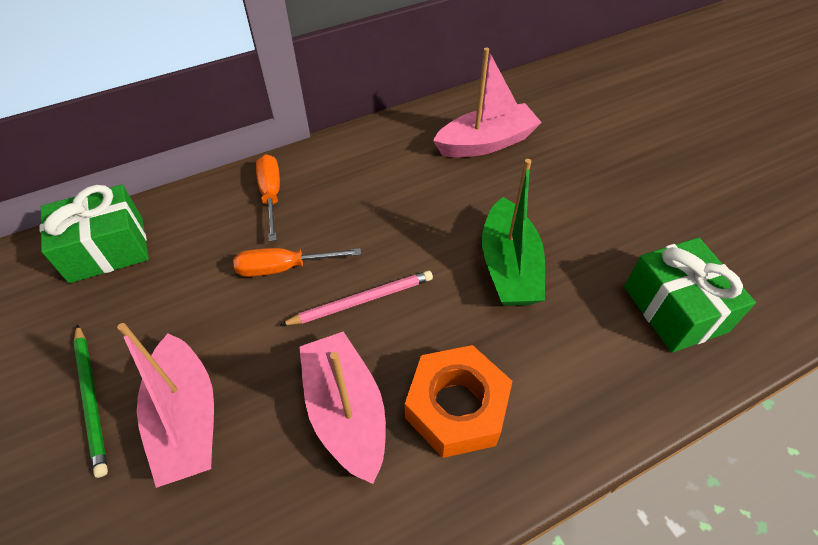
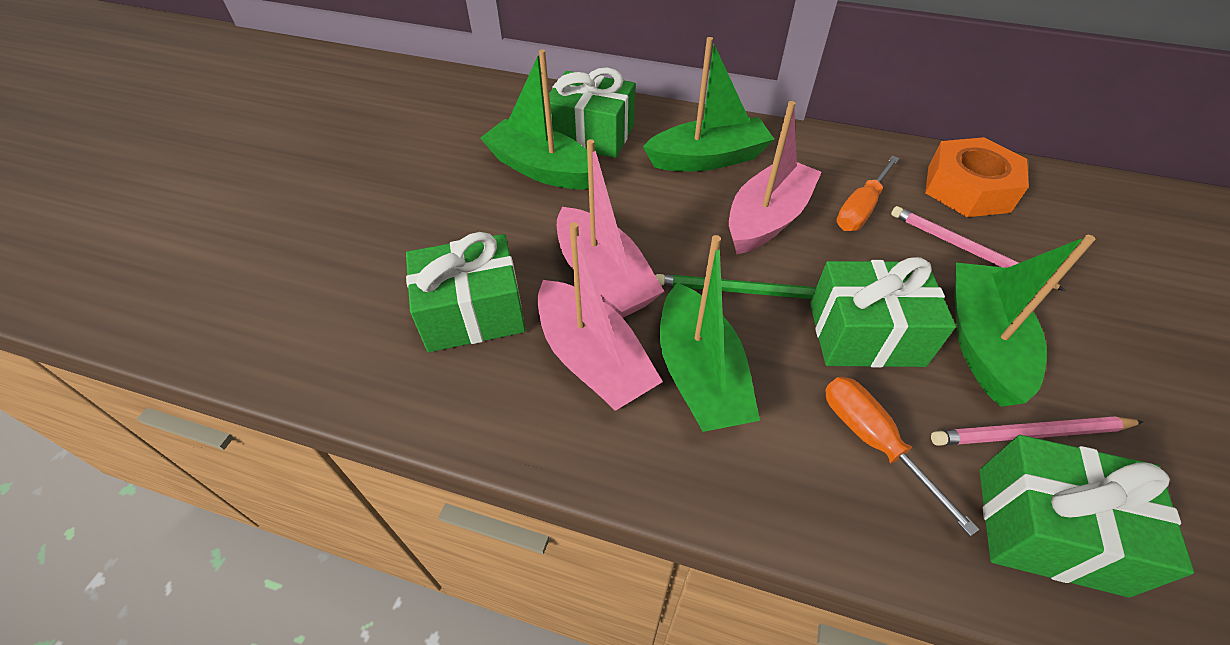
green boat: [482,159,545,306] = 1 -> [480,49,589,190] [643,37,774,171] [660,235,760,432] [954,235,1095,407] = 4
green gift: [39,185,149,283] [624,238,756,353] = 2 -> [406,232,526,352] [549,67,635,158] [810,257,956,367] [979,435,1194,597] = 4
pink pencil: [281,271,433,325] = 1 -> [891,206,1066,291] [931,416,1144,446] = 2

